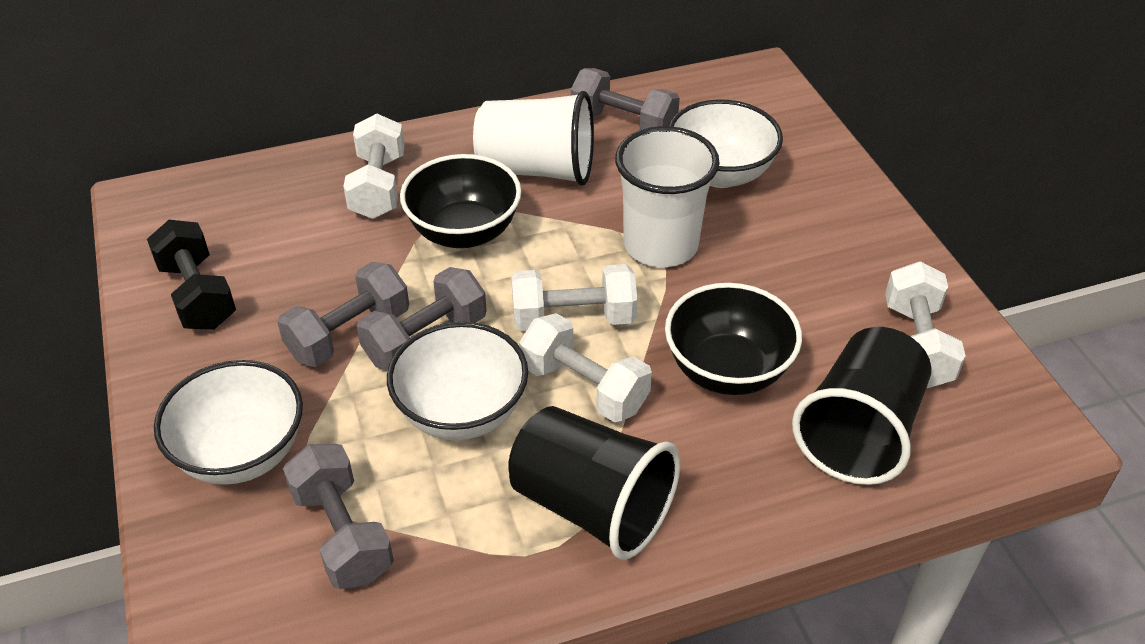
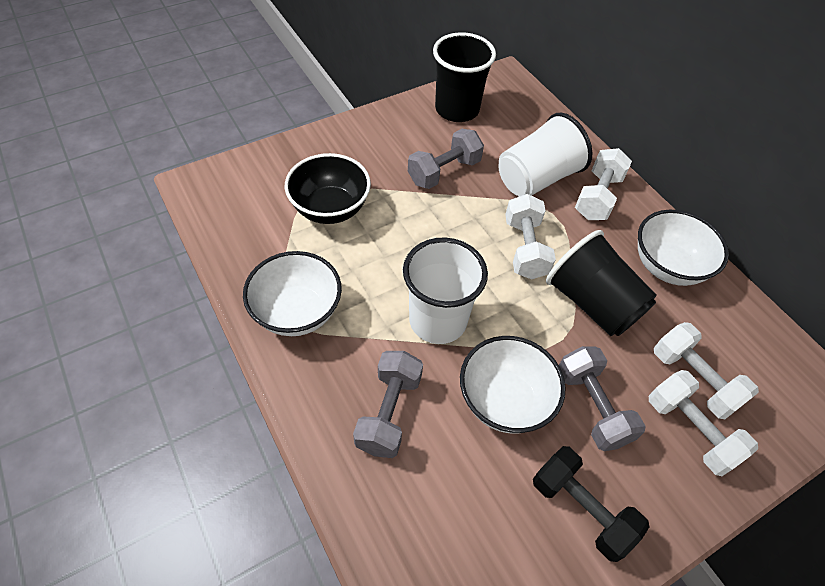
black bowl: [400,154,521,248] [665,283,802,395] = 2 -> [285,153,371,224] = 1
grey dumbbell: [277,262,409,367] [283,444,394,589] [357,267,487,371] [571,68,680,130] = 4 -> [353,351,423,458] [408,129,484,189] [559,346,646,451] = 3

